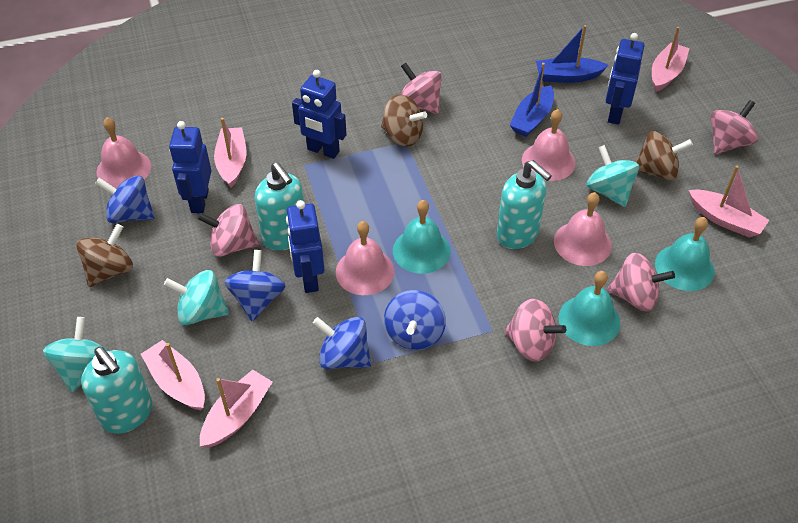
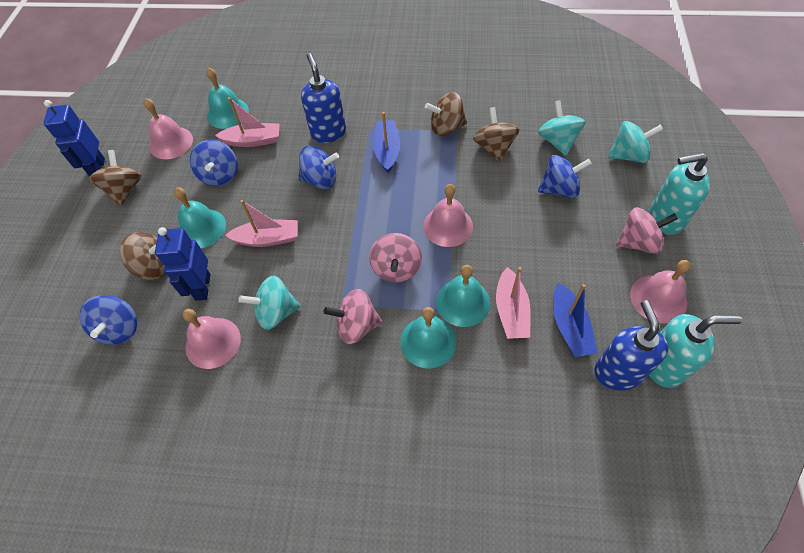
blue robot: [169,121,211,213] [286,200,324,293] [292,70,346,159] [606,33,644,124] = 4 -> [44,100,105,177] [155,227,211,301] = 2
blue soap dispenser: none = 0 -> [301,53,346,143] [594,300,668,390] = 2
brown spinning top: [77,224,133,287] [381,94,427,146] [635,131,693,181] = 3 -> [89,150,141,206] [120,232,166,280] [425,92,467,136] [473,107,519,163] = 4
pink boat: [141,340,205,410] [200,370,273,448] [214,118,247,188] [652,27,690,92] [689,165,769,238] = 5 -> [215,97,279,147] [225,200,298,247] [496,267,531,339] = 3
pink spinning top: [197,204,259,257] [401,63,442,114] [504,299,566,362] [607,253,675,312] [711,100,758,154] = 5 -> [324,289,382,344] [369,233,422,283] [616,207,678,254] = 3
turquoise bell: [393,200,451,274] [559,271,620,346] [655,217,715,291] = 3 -> [174,187,226,248] [206,67,249,129] [400,307,456,368] [436,265,490,327] = 4
turquoise soap dispenser: [81,347,152,434] [255,162,304,251] [497,160,552,249] = 3 -> [649,153,710,235] [649,314,742,388] = 2

